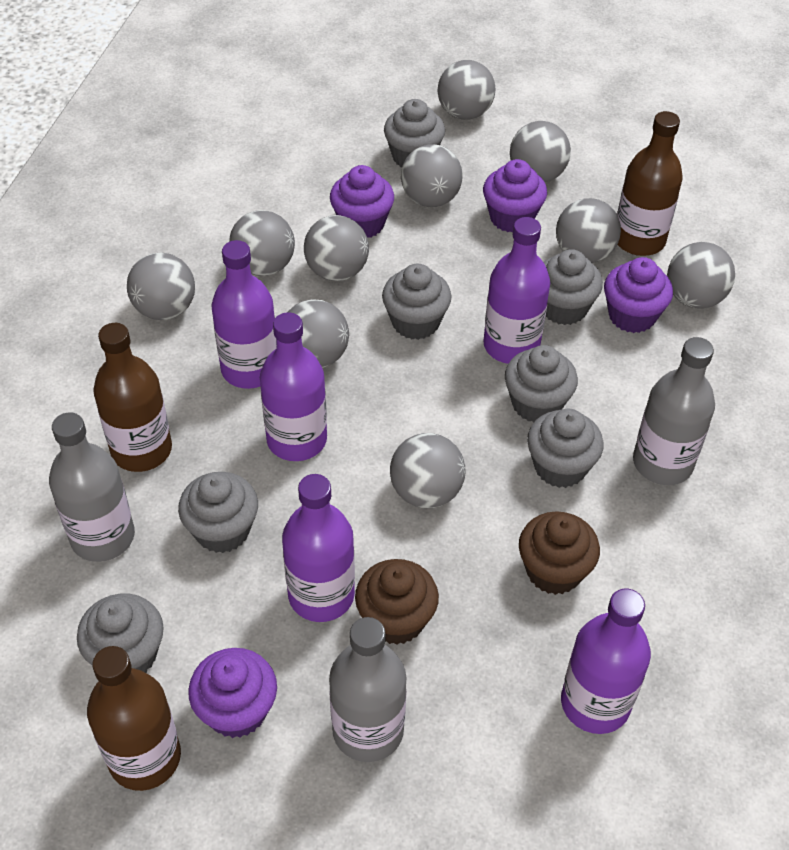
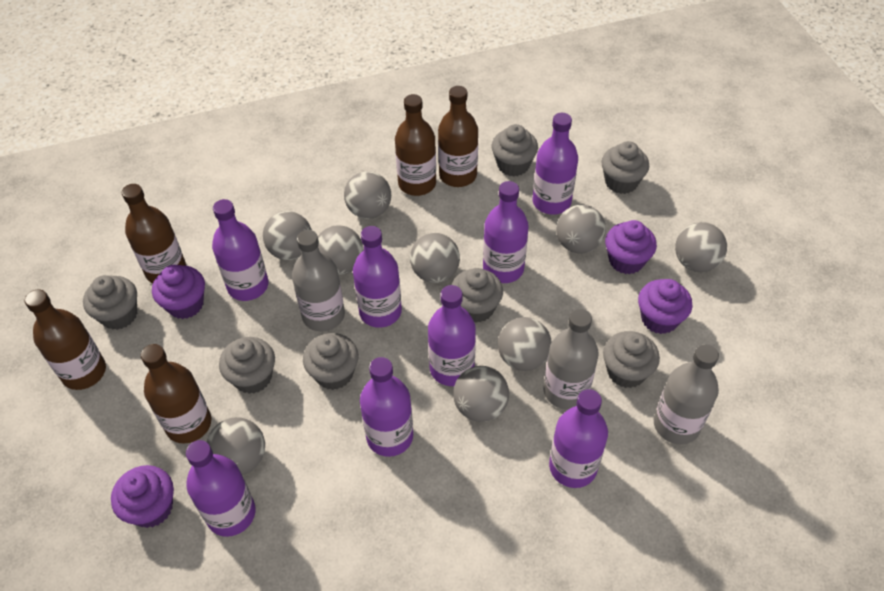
brown bottle: [87,646,181,791] [93,323,172,472] [617,111,683,256] = 3 -> [25,289,106,390] [122,184,186,283] [141,344,211,444] [395,94,436,196] [438,86,478,187] = 5
brown cupcake: [355,559,439,645] [519,511,600,595] = 2 -> none = 0
grey ball: [127,252,195,320] [229,210,295,276] [288,299,349,368] [304,215,369,281] [390,433,465,508] [401,144,463,207] [438,60,496,120] [510,121,571,182] [556,198,621,263] [667,242,735,309] = 10 -> [207,417,265,475] [263,211,312,260] [318,225,364,275] [344,171,391,219] [410,233,460,283] [453,366,509,422] [498,317,551,371] [556,205,606,254] [675,222,727,272] = 9
purple bottle: [211,240,277,389] [260,312,327,461] [282,474,355,622] [483,217,550,364] [561,589,651,734] = 5 -> [186,440,255,537] [212,199,269,301] [353,226,402,328] [360,357,413,457] [428,285,476,386] [483,181,529,283] [533,113,578,215] [549,389,608,488] = 8

